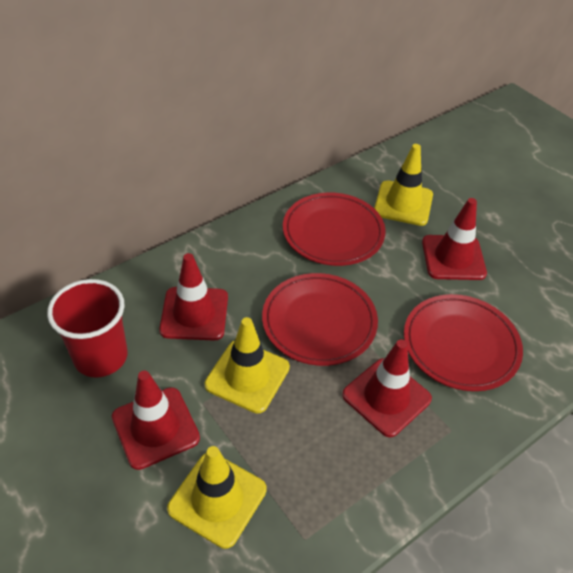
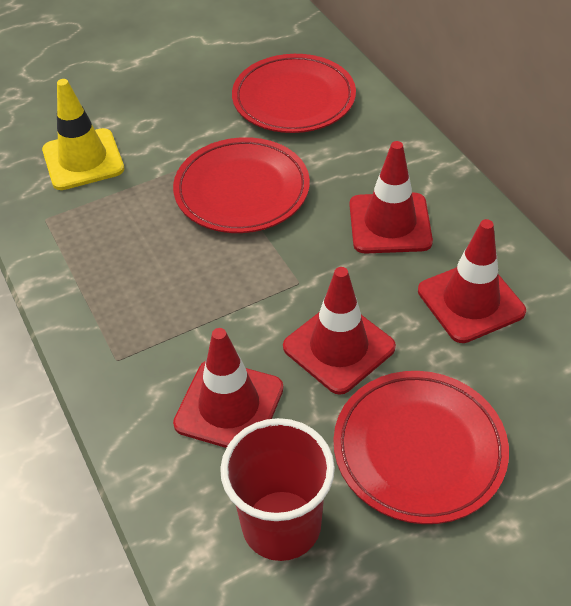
yellow traffic cone: [167,446,267,549] [205,317,290,414] [374,144,433,226] = 3 -> [42,79,124,190] = 1

